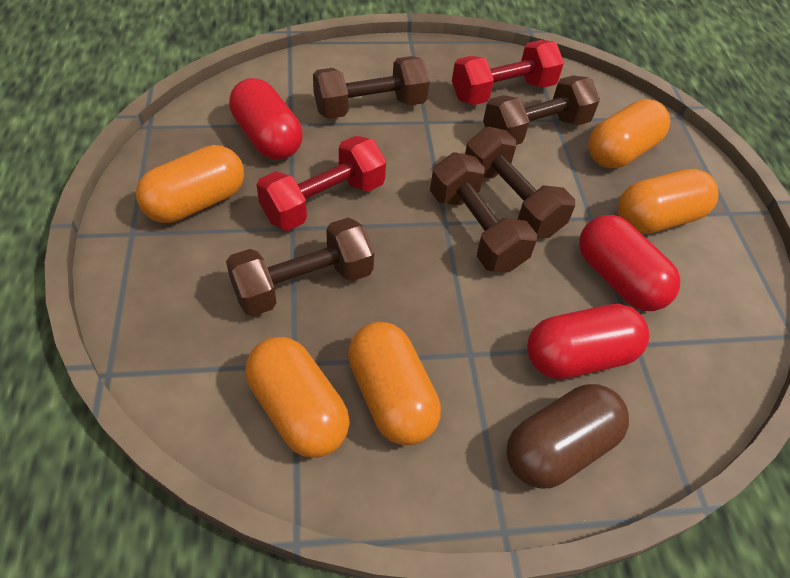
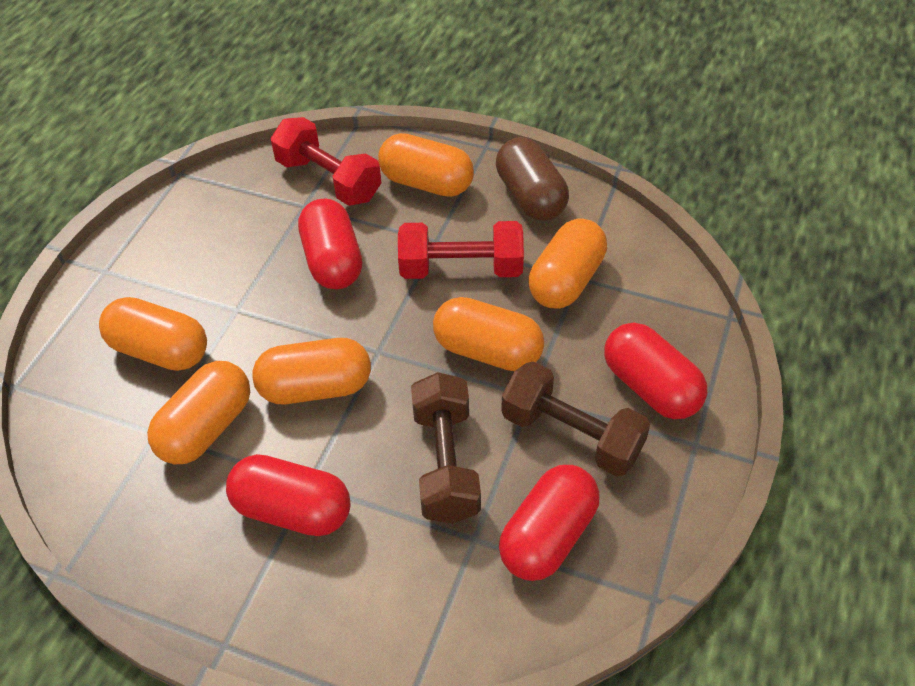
brown dumbbell: [226,218,374,316] [313,56,430,119] [430,152,537,272] [465,127,575,238] [483,75,600,145] = 5 -> [411,372,481,524] [501,361,650,476] = 2
orange capsule: [136,145,244,223] [245,337,350,458] [348,322,441,445] [588,99,670,169] [618,169,719,234] = 5 -> [99,297,207,371] [147,361,250,465] [252,338,371,404] [378,133,474,197] [433,297,544,371] [528,218,607,309] = 6
red capsule: [229,78,303,160] [527,304,649,379] [579,215,680,311] = 3 -> [226,454,351,536] [298,198,362,289] [499,465,600,581] [604,323,707,419] = 4

